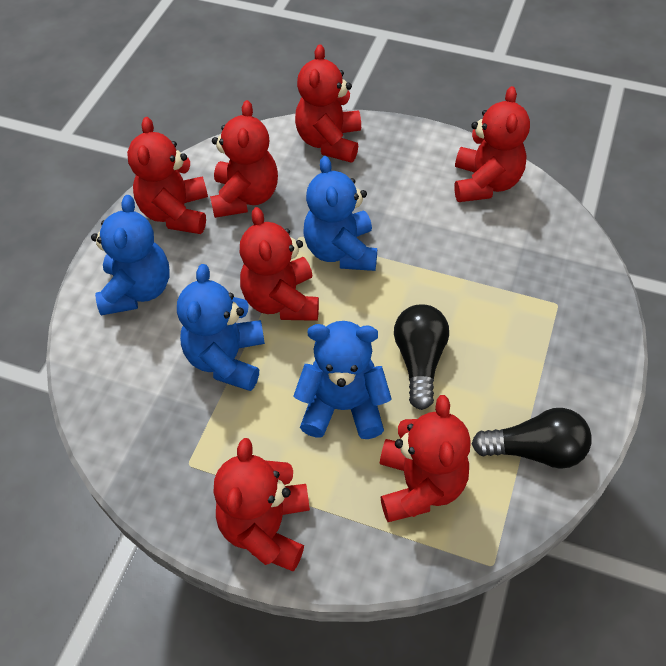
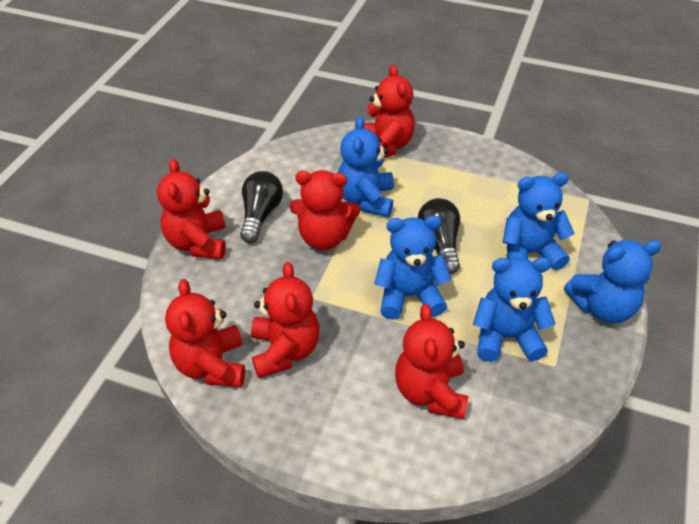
blue teddy bear: [91,195,169,315] [177,264,265,391] [293,321,392,439] [304,156,377,271] = 4 -> [338,116,394,217] [374,216,452,320] [473,257,555,362] [502,172,574,270] [564,240,662,323] = 5
red teddy bear: [127,117,208,234] [210,100,278,218] [213,438,310,571] [240,207,319,321] [295,44,361,163] [380,395,471,522] [454,86,530,202] = 7 -> [157,159,226,259] [165,279,245,387] [251,262,320,378] [290,170,360,250] [364,65,415,158] [395,304,468,419] = 6

